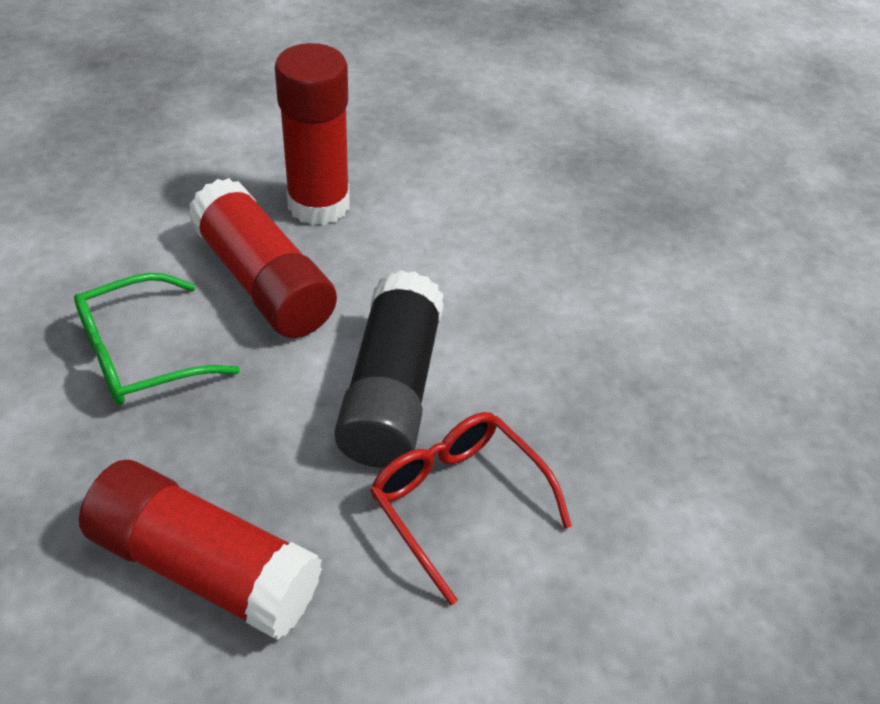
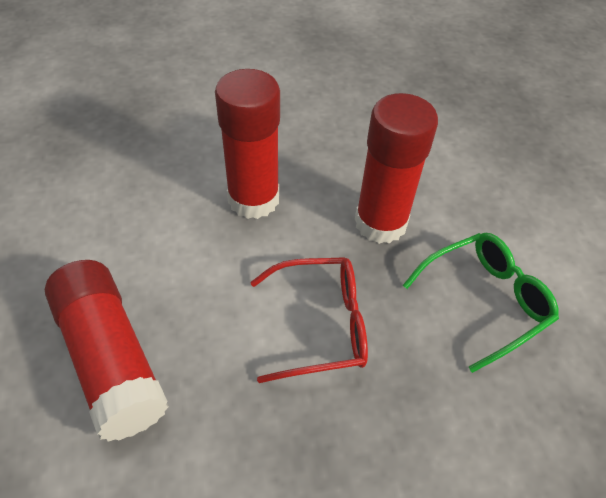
black glue stick: [334,270,444,468] = 1 -> none = 0

